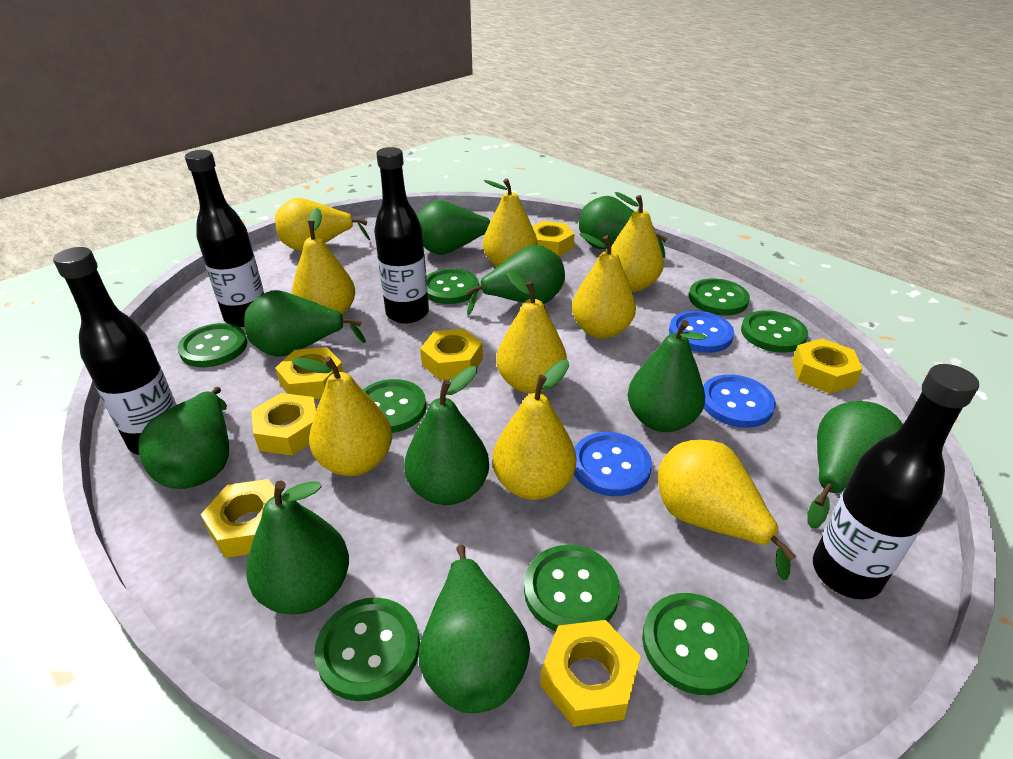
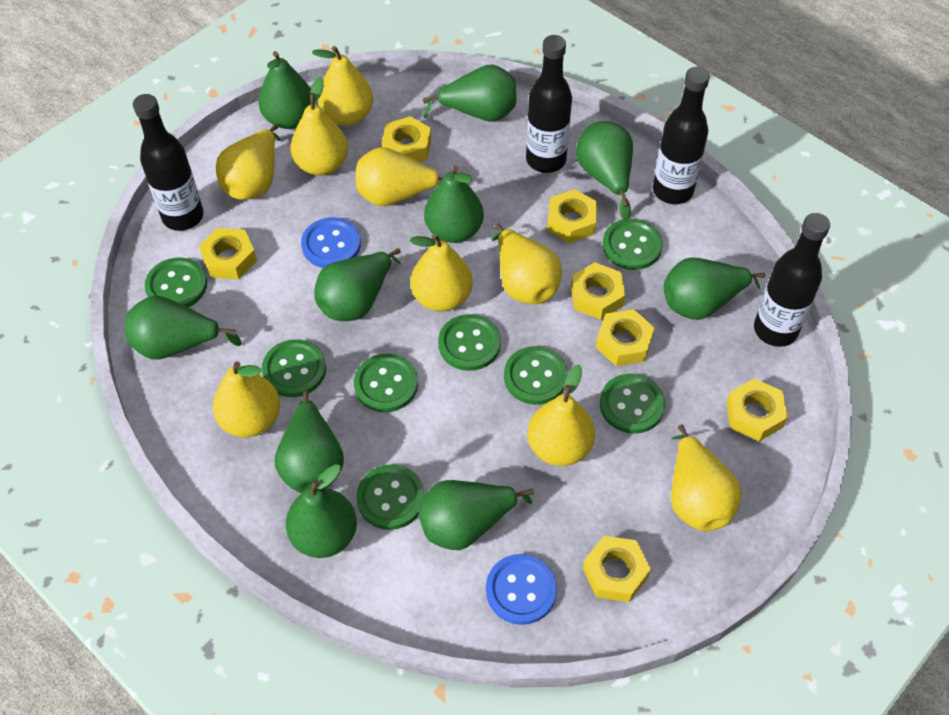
blue button: [574,432,652,496] [669,311,734,353] [703,374,776,428] = 3 -> [301,217,361,268] [486,554,557,625] = 2

